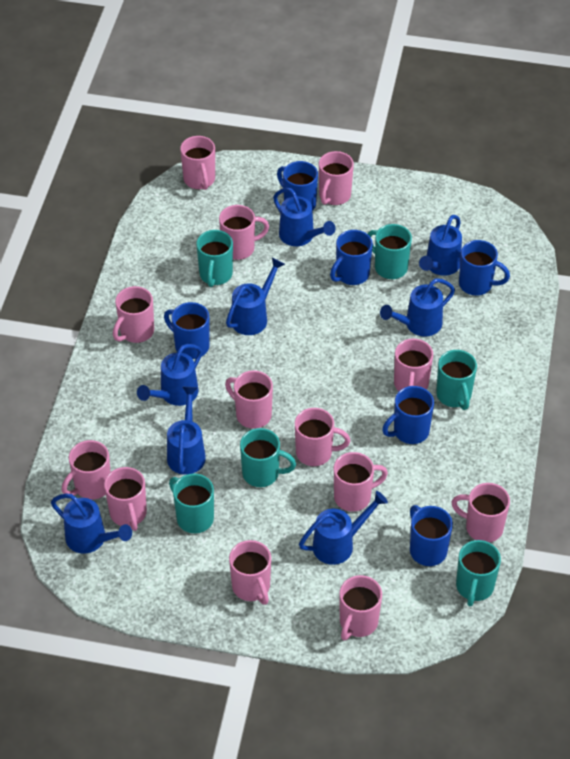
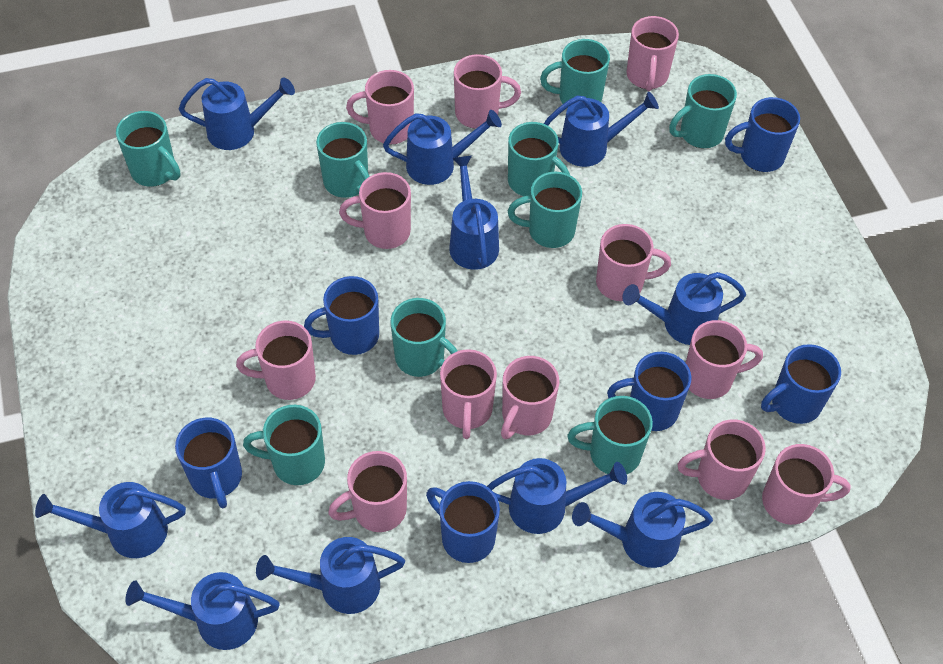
blue watering can: [51,493,132,554] [137,344,202,406] [167,387,206,475] [226,258,285,335] [273,188,336,246] [299,491,388,565] [380,279,455,336] [419,215,462,276] = 8 -> [35,482,186,558] [125,572,280,650] [179,77,295,150] [256,537,405,614] [383,110,502,185] [449,155,499,270] [487,458,627,534] [544,92,659,167] [572,492,713,568] [622,272,746,345] = 10
pink mug: [62,440,111,500] [104,467,147,531] [113,286,154,343] [180,136,215,190] [219,205,269,260] [225,370,273,429] [229,540,271,605] [295,408,350,466] [319,151,354,205] [334,452,388,512] [339,575,382,640] [394,339,433,391] [451,483,510,542] = 13 -> [236,321,316,400] [328,451,407,532] [339,172,411,249] [346,70,414,145] [440,349,497,439] [454,54,521,129] [501,356,559,439] [596,224,671,301] [626,16,679,91] [678,419,766,500] [686,320,763,399] [762,444,851,525] = 12
turquoise mug: [169,474,214,533] [196,230,233,287] [240,428,296,487] [367,224,412,279] [436,350,477,410] [456,540,501,606] = 6 -> [116,111,181,187] [243,405,325,485] [316,122,370,198] [390,298,457,377] [508,122,570,196] [508,172,582,248] [540,39,610,104] [567,396,653,474] [669,74,737,148] = 9

